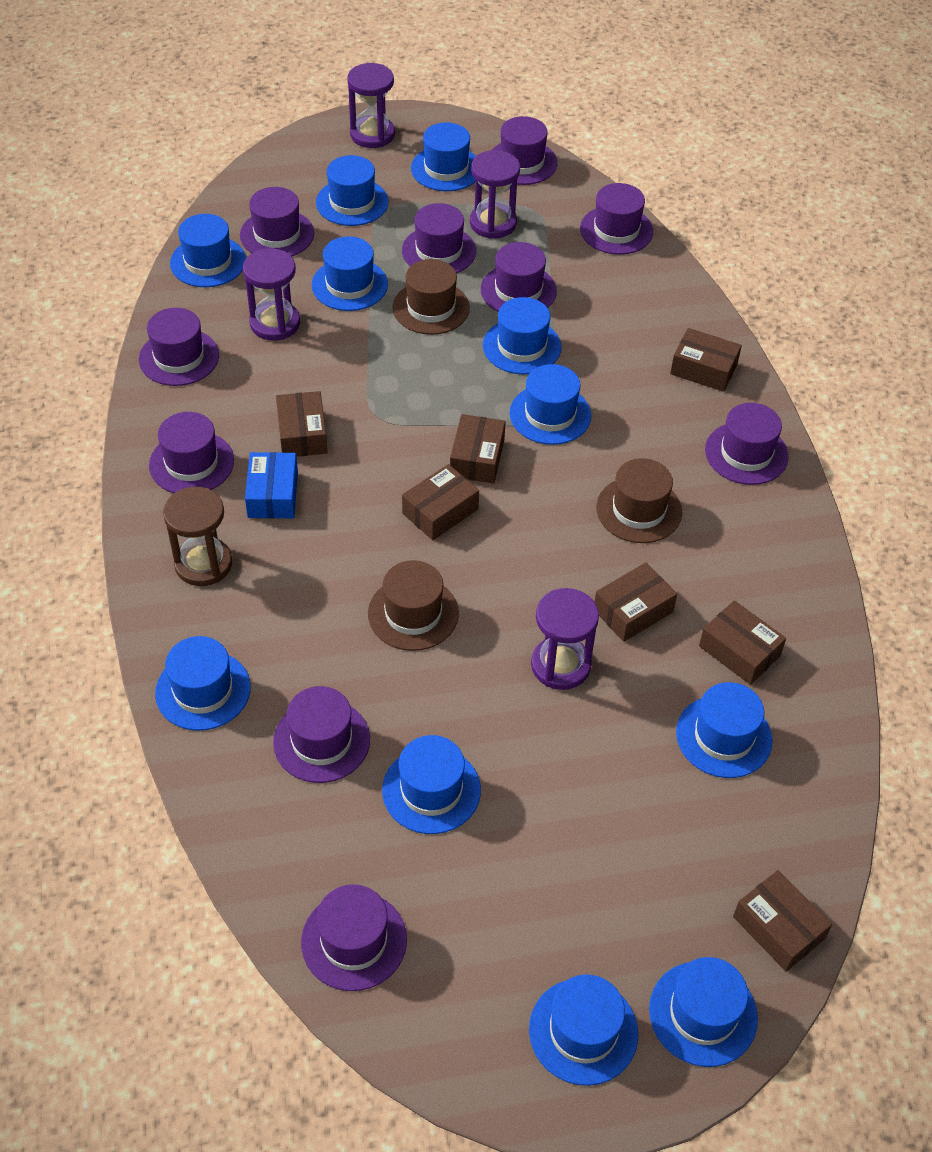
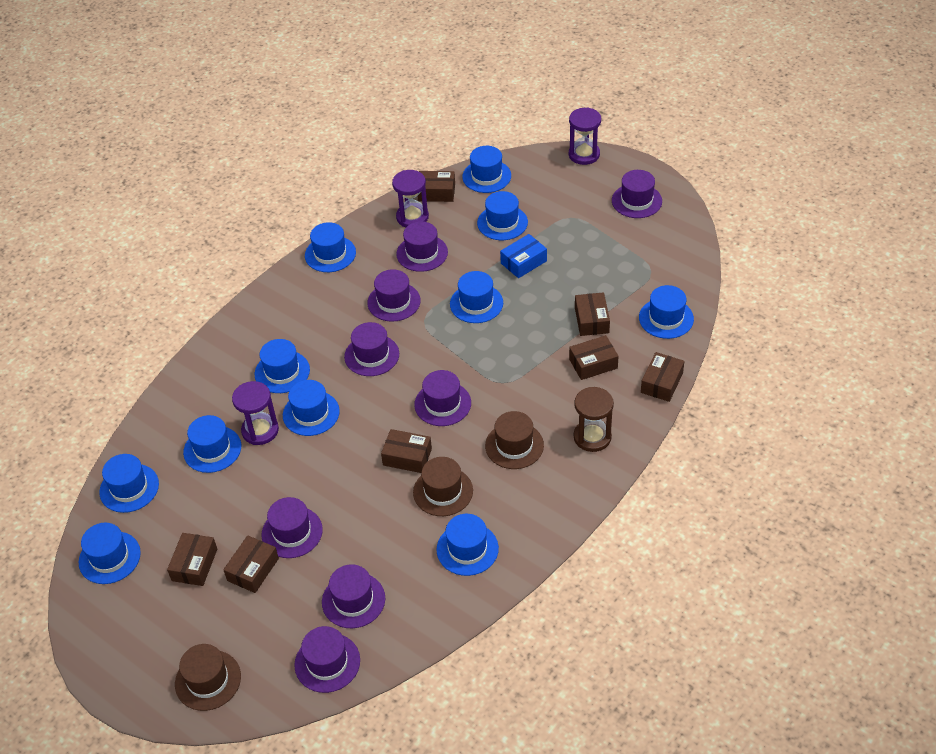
purple hat: [139,308,219,386] [149,412,234,493] [240,187,314,257] [273,686,370,783] [301,884,407,991] [402,203,476,273] [481,242,557,312] [492,116,557,185] [580,183,653,255] [705,403,788,485] = 10 -> [262,497,323,558] [294,626,360,693] [322,564,385,628] [344,322,399,376] [367,269,421,322] [396,221,448,272] [414,370,471,426] [612,170,662,218] = 8
purple hourglass: [243,248,300,340] [347,63,395,148] [470,150,520,239] [531,588,599,690] = 4 -> [232,381,279,445] [392,170,429,227] [569,107,601,165] = 3

